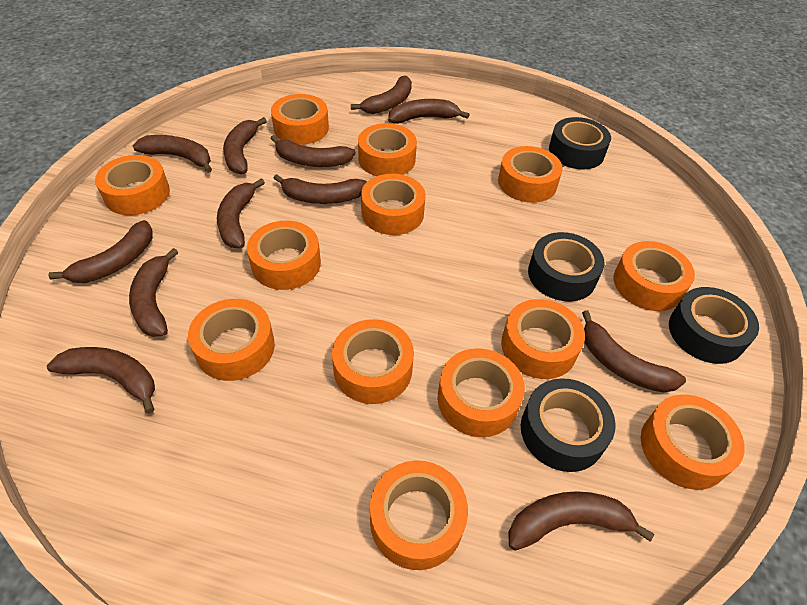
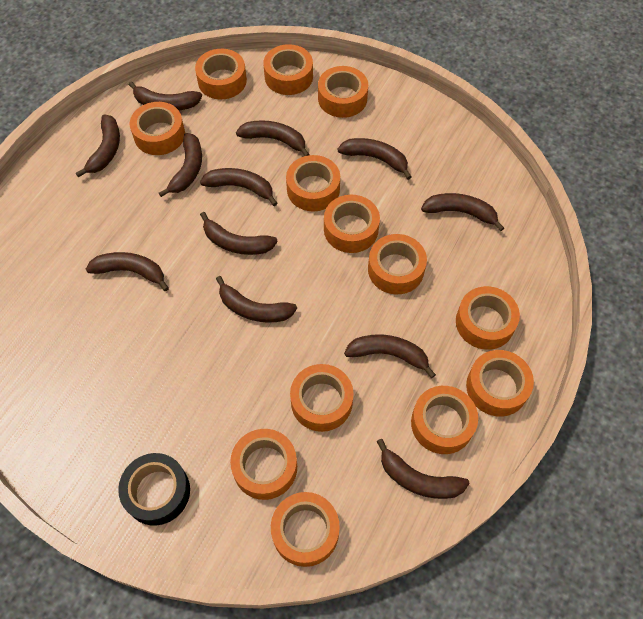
black tape: [521,378,615,472] [528,232,604,301] [549,117,611,169] [669,287,759,364] = 4 -> [118,453,190,526] = 1

